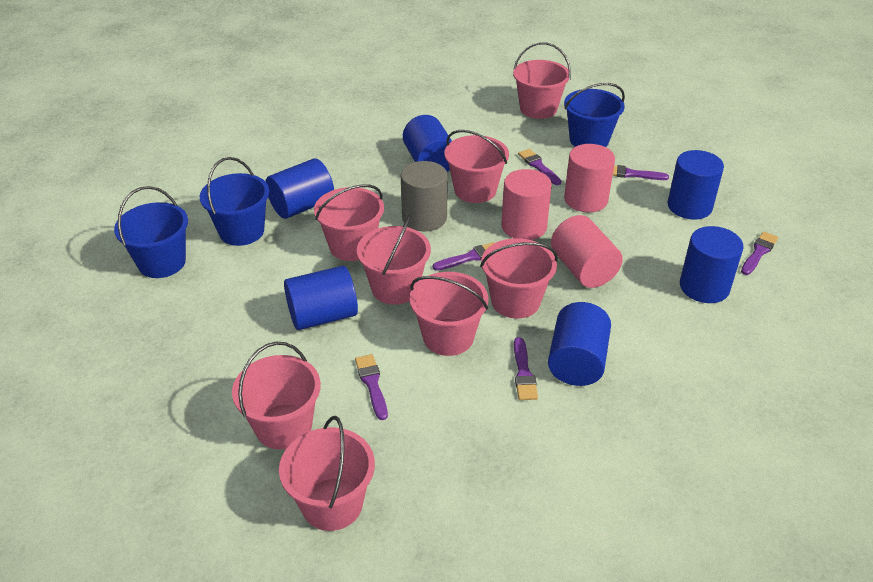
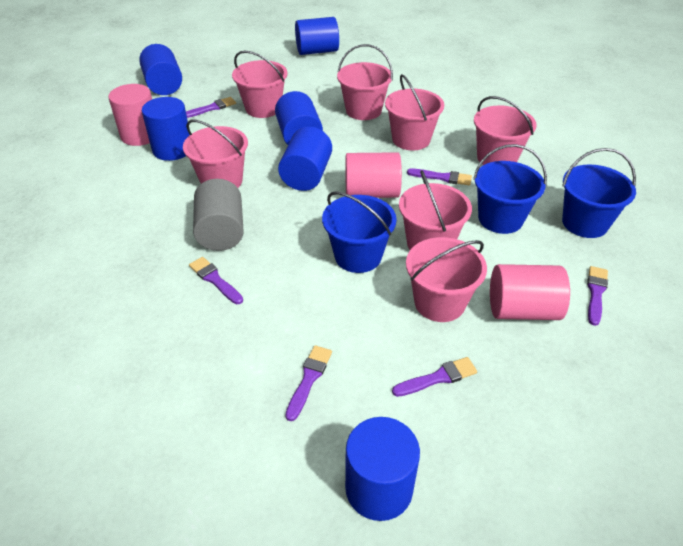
pink bucket: [232,342,321,449] [279,416,375,531] [314,184,384,261] [357,214,431,305] [410,272,488,356] [445,130,509,203] [480,238,558,318] [513,42,571,119] = 8 -> [183,120,248,188] [232,51,287,118] [337,44,393,120] [385,74,444,150] [399,170,472,250] [406,237,487,322] [474,96,536,165] = 7

